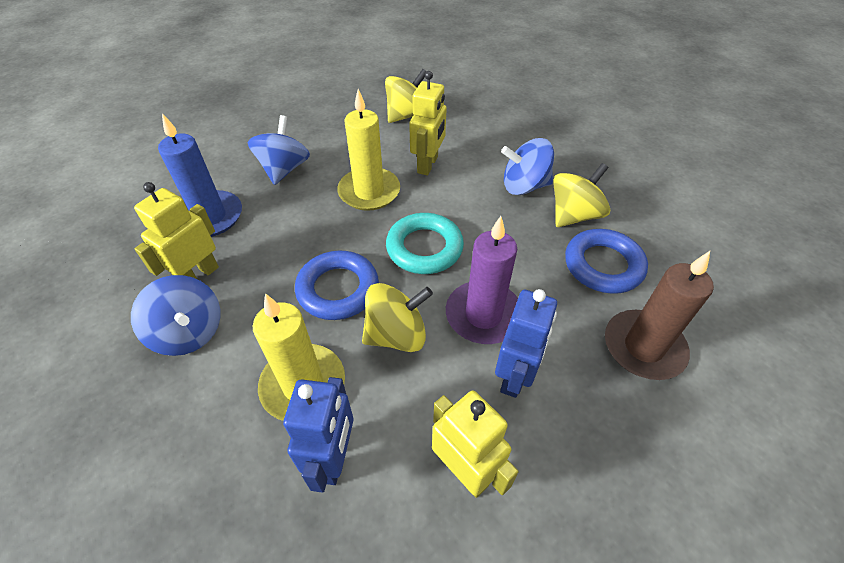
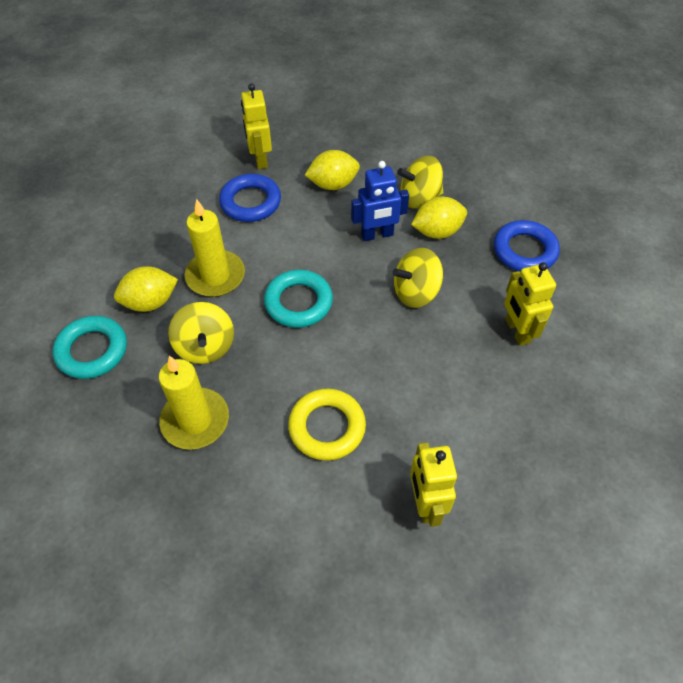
blue candle: [158,114,242,237] = 1 -> none = 0
blue robot: [283,377,354,492] [495,289,557,398] = 2 -> [351,161,409,241] = 1
blue spinning top: [131,275,220,356] [248,115,310,185] [501,138,554,195] = 3 -> none = 0
brown candle: [605,251,714,380] = 1 -> none = 0
purple candle: [446,216,518,344] = 1 -> none = 0
turquoise ring: [386,213,464,274] = 1 -> [53,316,127,379] [264,270,333,328] = 2
yellow lemon: none = 0 -> [114,266,178,312] [305,150,360,190] [411,197,467,239] = 3
yellow ring: none = 0 -> [288,389,366,461] = 1

